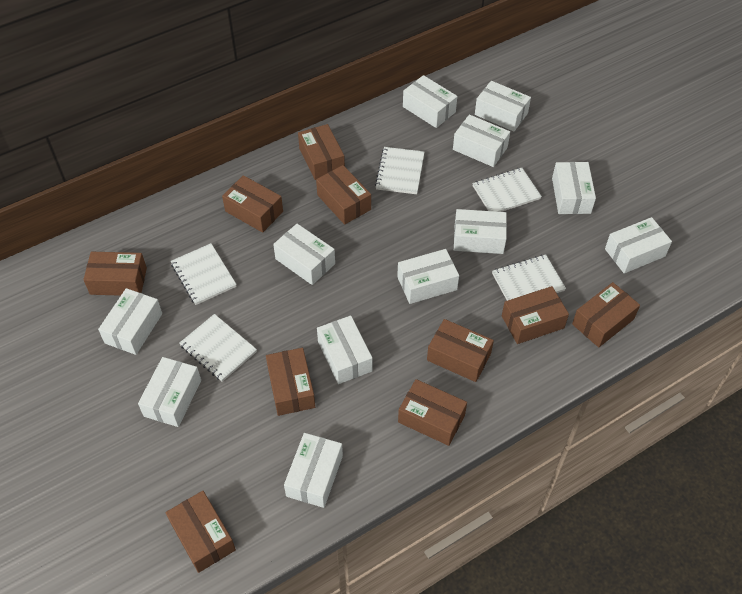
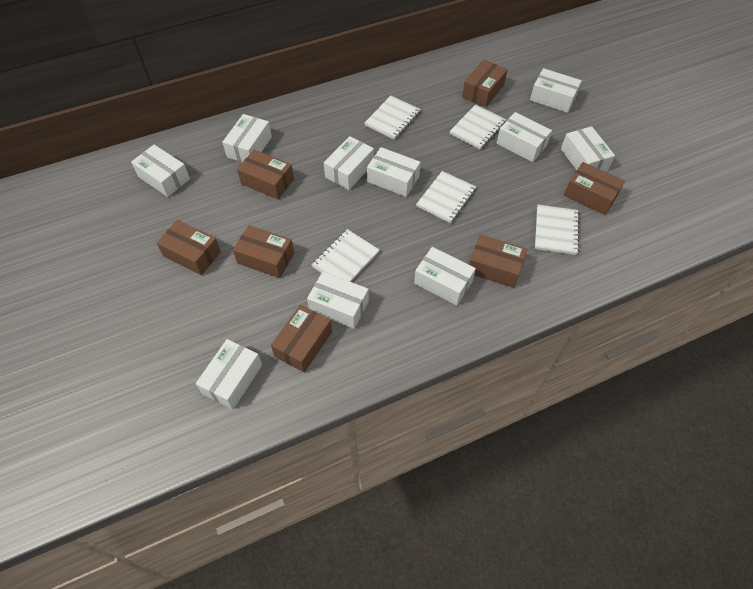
brown box: [83,252,147,296] [166,491,236,573] [222,175,283,233] [266,348,315,416] [298,124,345,180] [316,165,371,225] [398,379,467,446] [427,319,494,382] [502,286,569,344] [572,282,640,347] = 10 -> [157,220,221,275] [233,225,294,278] [237,150,294,199] [271,305,332,373] [462,60,508,107] [469,234,527,288] [564,162,625,215] = 7
white box: [98,288,162,355] [138,357,201,427] [273,224,335,285] [284,433,343,508] [317,316,373,384] [397,249,459,304] [403,75,457,128] [453,115,510,167] [454,209,507,254] [475,81,531,132] [552,162,596,214] [605,217,672,274] = 12 -> [131,145,190,197] [196,339,262,410] [222,114,272,162] [307,272,369,329] [324,136,374,190] [367,147,421,197] [414,247,476,305] [496,112,552,162] [530,68,582,113] [561,126,615,172] = 10

